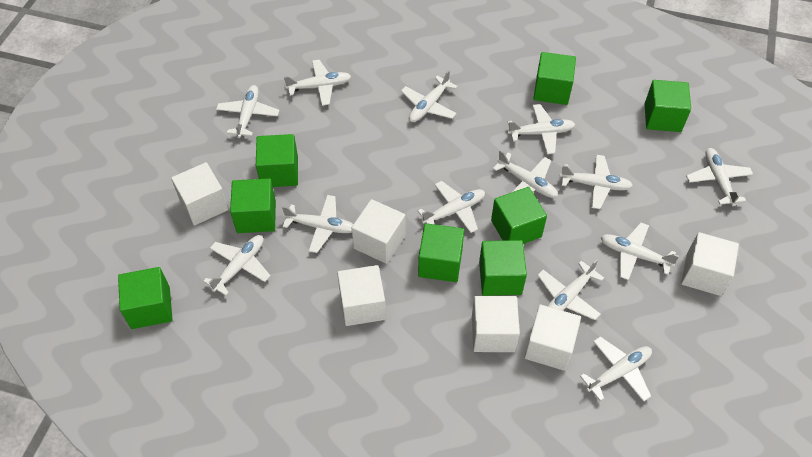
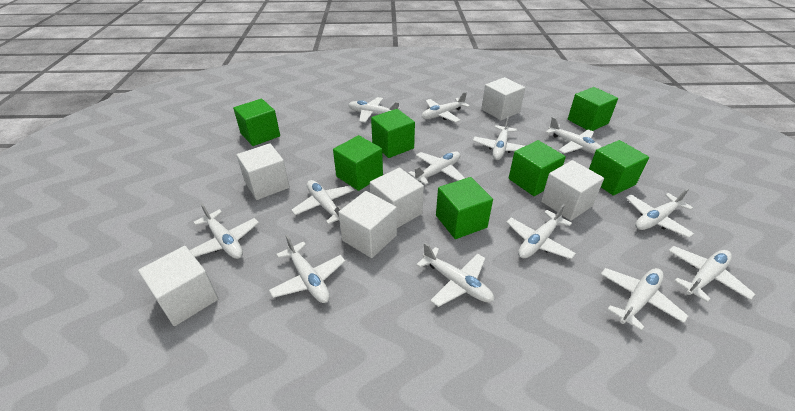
green cube: [118,267,173,329] [230,178,276,233] [256,134,298,187] [418,223,464,282] [479,240,527,296] [491,187,547,244] [533,52,576,105] [645,80,691,132] = 8 -> [233,99,280,146] [333,135,383,191] [371,109,415,158] [436,177,493,239] [509,140,566,196] [568,87,618,131] [589,140,649,196] = 7

